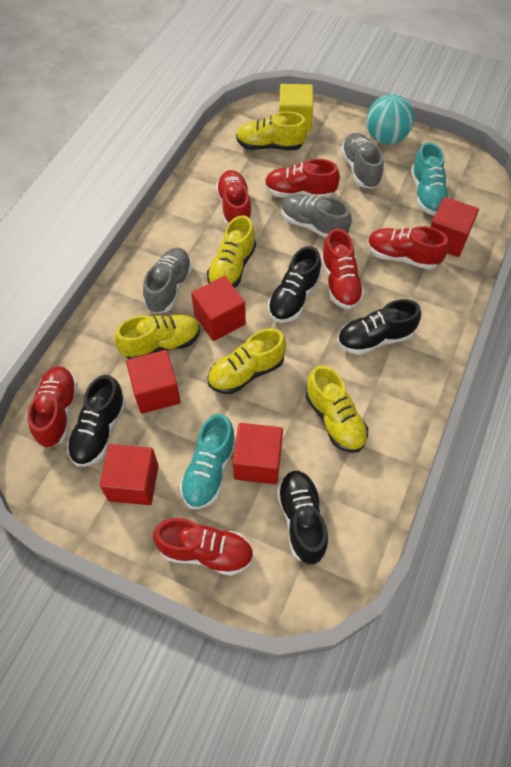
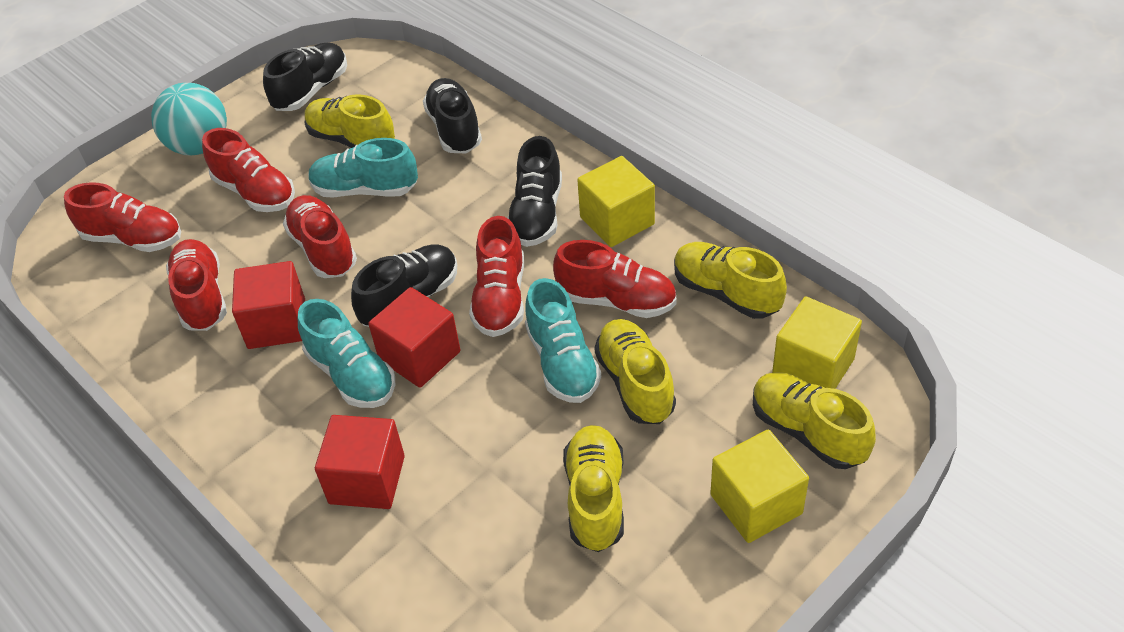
grey shoe: [143,248,193,313] [281,194,352,238] [341,133,384,189] = 3 -> none = 0
red cube: [100,444,159,505] [126,350,181,414] [191,276,246,341] [233,423,283,484] [431,197,479,257] = 5 -> [232,261,305,349] [315,415,405,509] [368,287,460,388] = 3
turquoise shoe: [180,414,236,509] [411,142,449,216] = 2 -> [298,299,395,408] [308,138,418,198] [525,278,601,403] = 3
yellow cube: [279,84,313,132] = 1 -> [577,156,655,247] [710,430,809,543] [772,297,862,389] = 3

